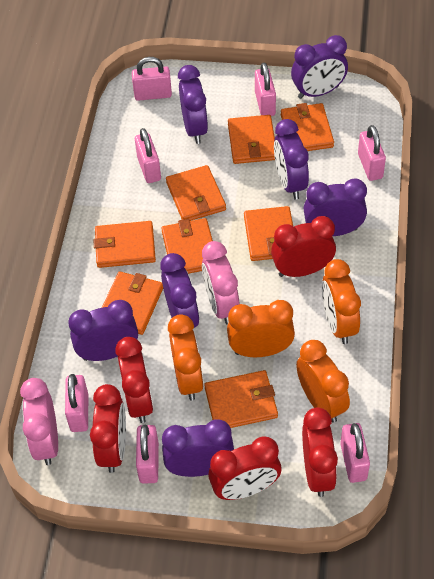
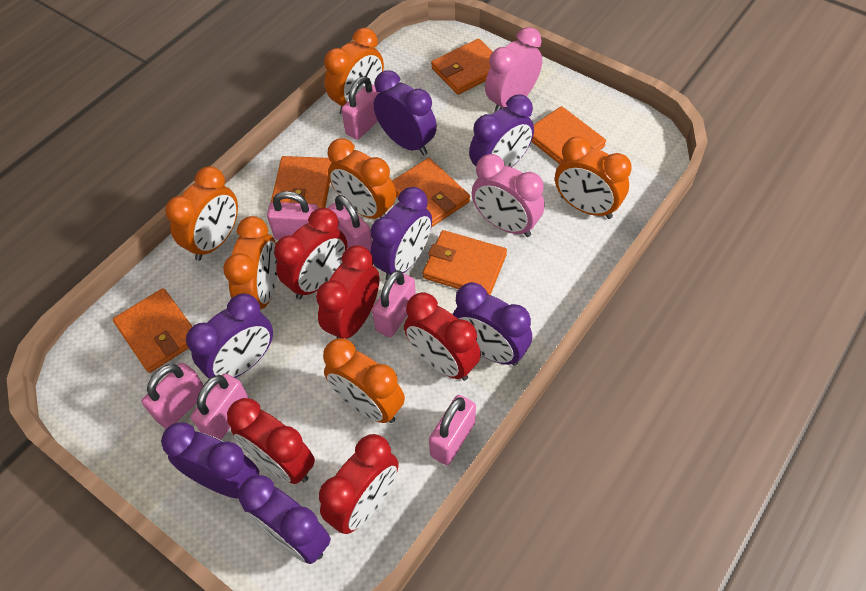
orange clock: [168,314,204,401] [227,300,295,357] [296,340,350,423] [322,259,361,344] = 4 -> [165,166,238,261] [223,216,278,309] [323,338,405,423] [324,27,384,115] [328,138,396,219] [555,136,632,219] = 6
orange wallet: [94,221,156,268] [102,272,163,335] [161,218,213,274] [166,165,226,221] [204,370,278,428] [228,115,275,164] [244,206,293,261] [281,103,334,151] = 8 -> [113,288,193,373] [271,156,332,208] [392,158,470,227] [423,230,507,295] [431,39,493,95] [531,106,606,164] = 6

